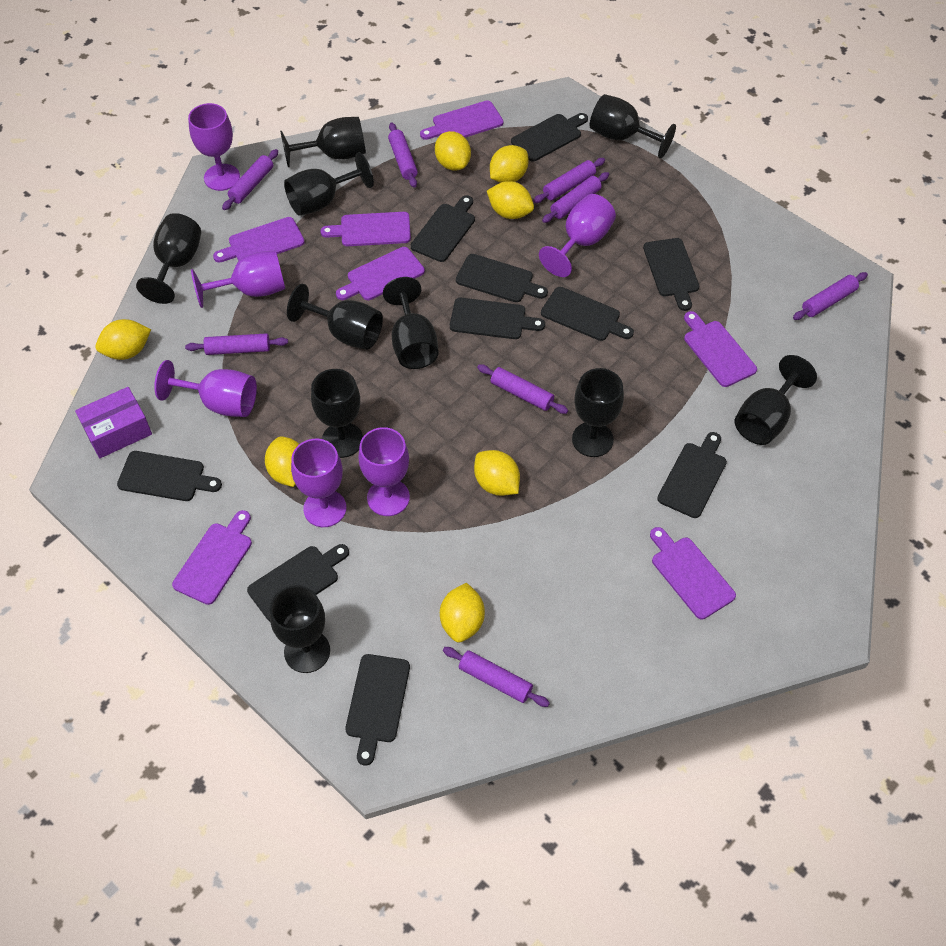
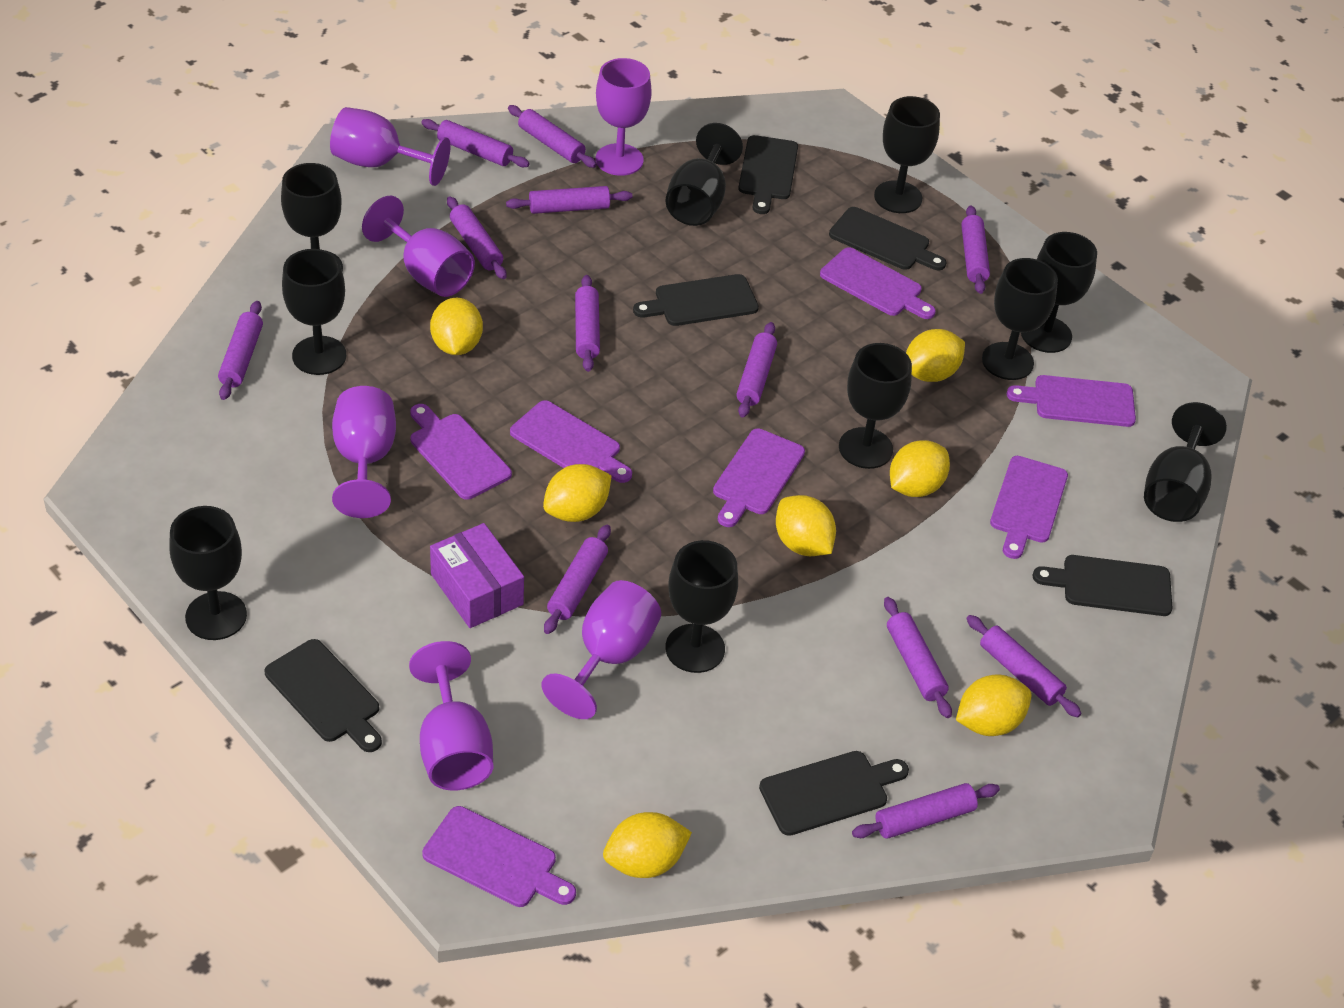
black cutting board: [117,451,222,501] [247,544,349,621] [345,654,410,766] [411,195,475,262] [450,298,545,339] [456,254,548,302] [511,113,588,162] [541,287,634,341] [643,238,699,311] [657,432,727,518] = 10 -> [265,639,382,752] [633,274,759,326] [738,135,798,214] [759,751,909,836] [829,207,947,270] [1032,555,1172,616] = 6
purple rolling pin: [185,333,288,355] [222,149,278,210] [388,123,418,188] [443,647,550,707] [477,364,568,414] [533,158,605,203] [542,172,609,223] [793,272,868,320] = 8 -> [218,301,263,400] [421,119,530,167] [447,197,507,279] [506,186,633,214] [508,105,597,168] [544,525,611,634] [575,275,600,372] [737,322,777,418] [852,783,1000,839] [884,597,952,718] [961,205,990,294] [966,615,1082,718] = 12

